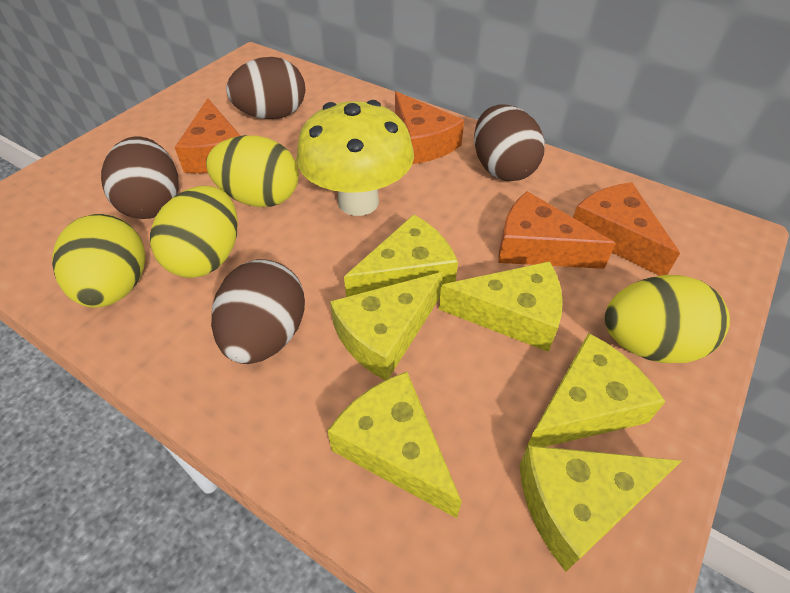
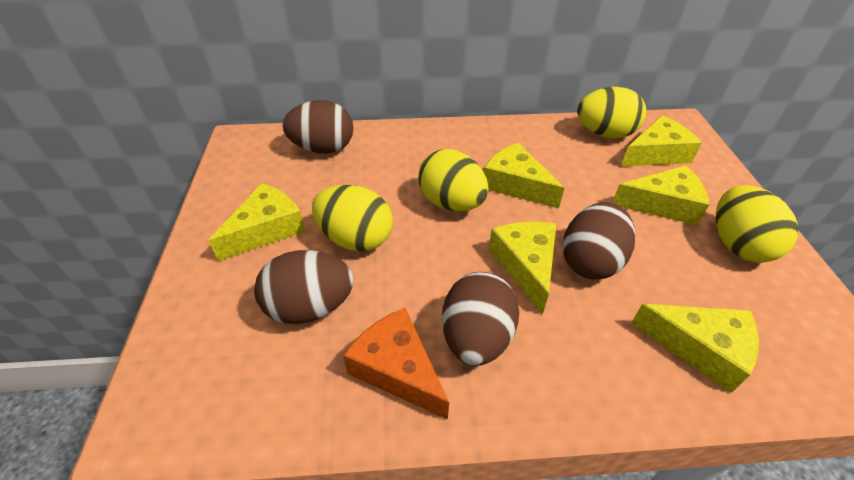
orange cheese: [174,98,241,173] [395,91,464,164] [498,191,616,269] [573,182,680,276] = 4 -> [343,308,449,420] = 1
yellow mushroom: [296,100,414,216] = 1 -> none = 0

